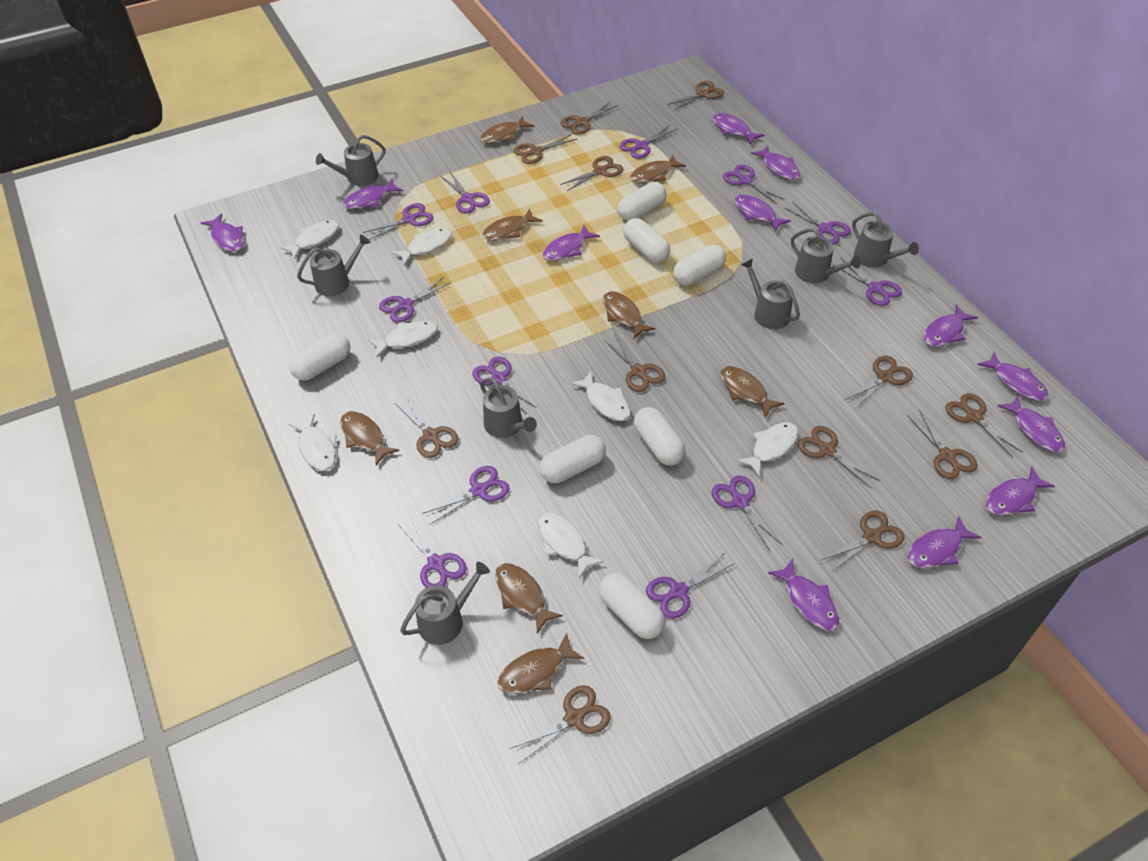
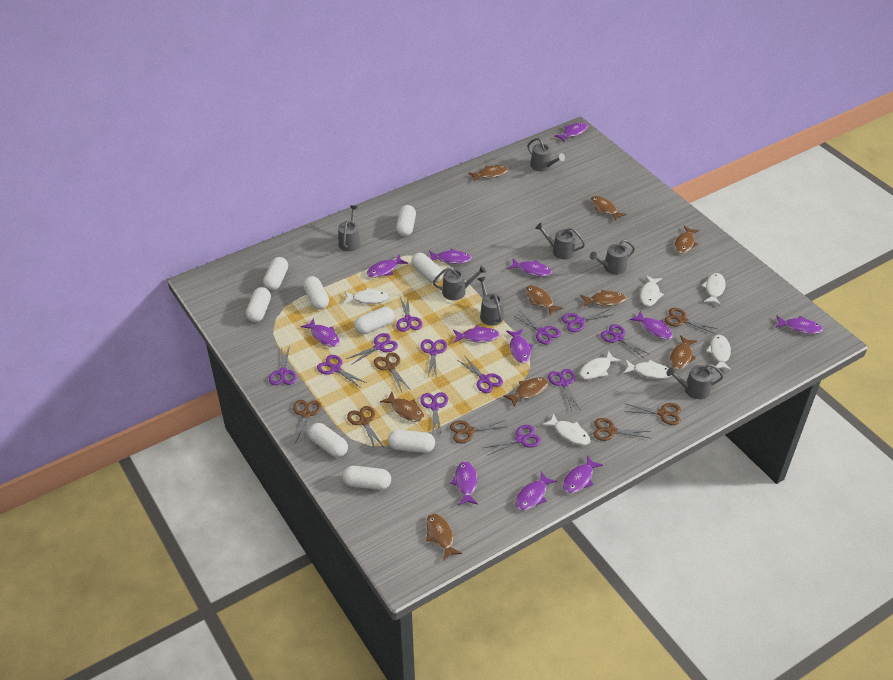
brown fish: [340,411,399,465] [480,116,534,143] [482,208,543,241] [495,563,563,634] [497,633,584,694] [603,291,655,339] [630,155,686,183] [720,366,785,418] = 8 -> [380,392,425,422] [426,514,462,561] [468,165,508,181] [503,377,548,407] [525,285,563,315] [580,290,627,307] [590,196,627,221] [670,335,697,370] [674,226,699,254] = 9
brown scissors: [395,397,459,458] [509,685,611,764] [514,134,577,164] [560,102,617,135] [560,156,623,191] [603,333,665,392] [667,81,724,111] [798,426,880,489] [821,510,905,572] [845,356,913,409] [907,411,977,479] [946,393,1023,458] = 12 -> [293,400,321,443] [347,406,384,449] [374,352,410,392] [450,420,505,443] [593,418,651,441] [624,403,681,425] [665,308,718,334] = 7
white capsule: [289,333,351,381] [540,435,606,483] [599,573,665,639] [618,182,666,221] [623,218,670,263] [634,407,685,466] [673,244,726,286] = 7 -> [246,287,271,322] [263,257,288,290] [303,276,329,310] [308,423,348,457] [342,466,391,490] [354,307,395,334] [388,430,435,453] [396,205,416,236] [411,253,443,283] = 9

